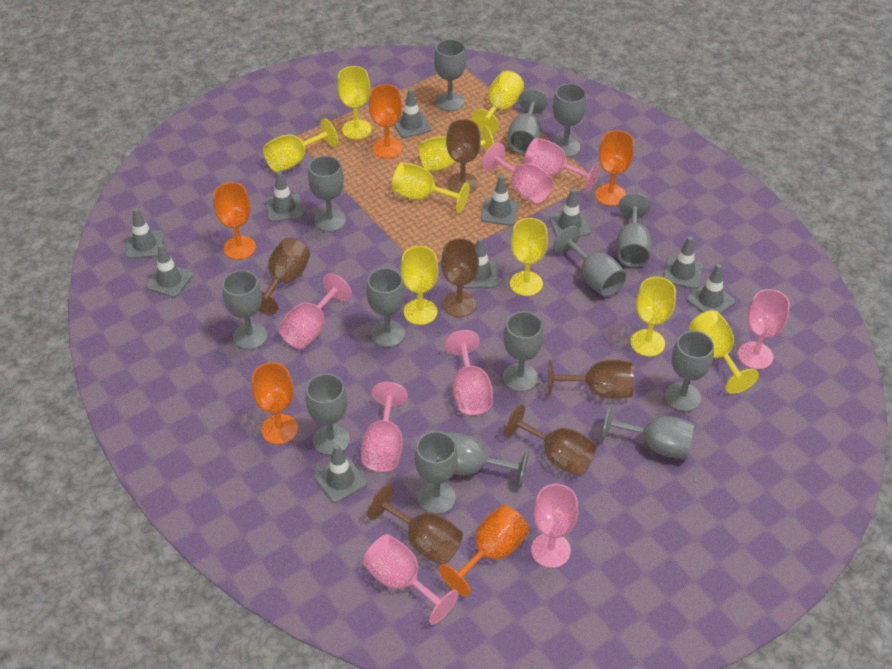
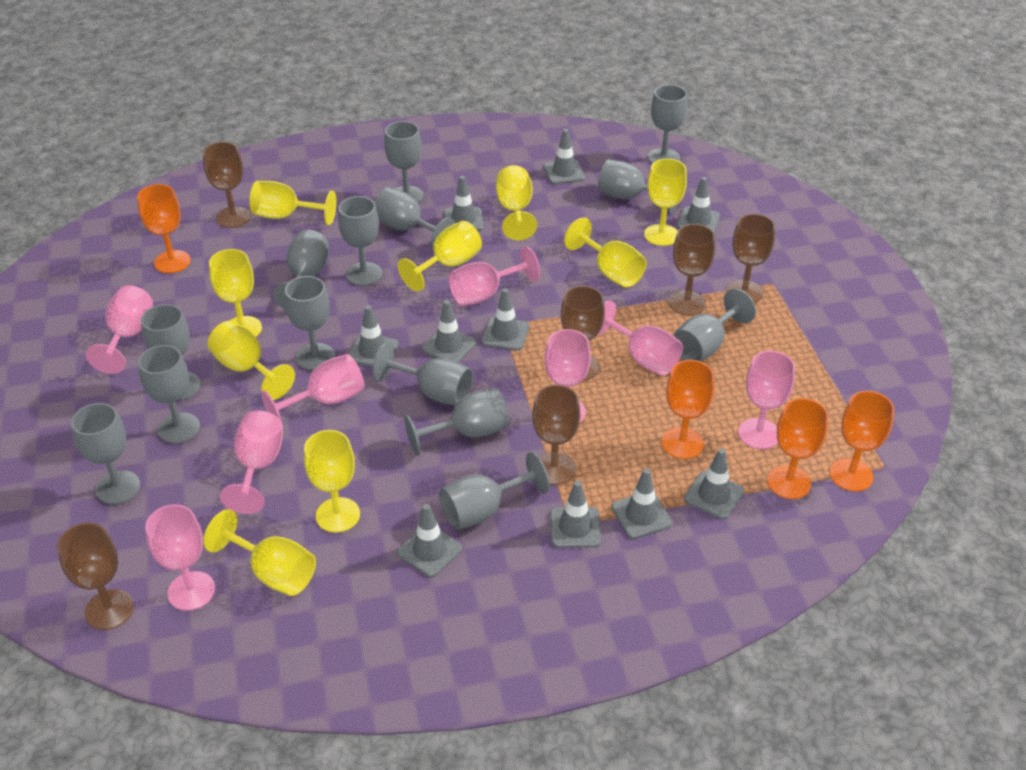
orange goblet: [213,182,256,260] [252,363,298,444] [369,84,402,158] [439,505,529,597] [595,130,634,206] = 5 -> [137,184,191,273] [662,360,714,459] [767,398,828,499] [830,391,894,492] = 4

